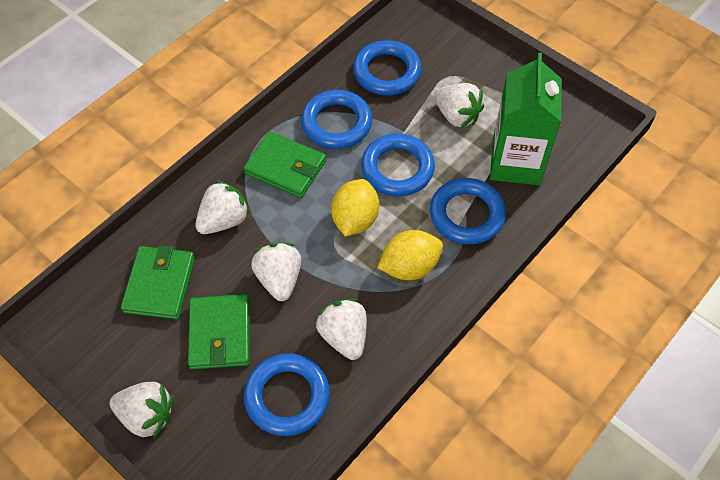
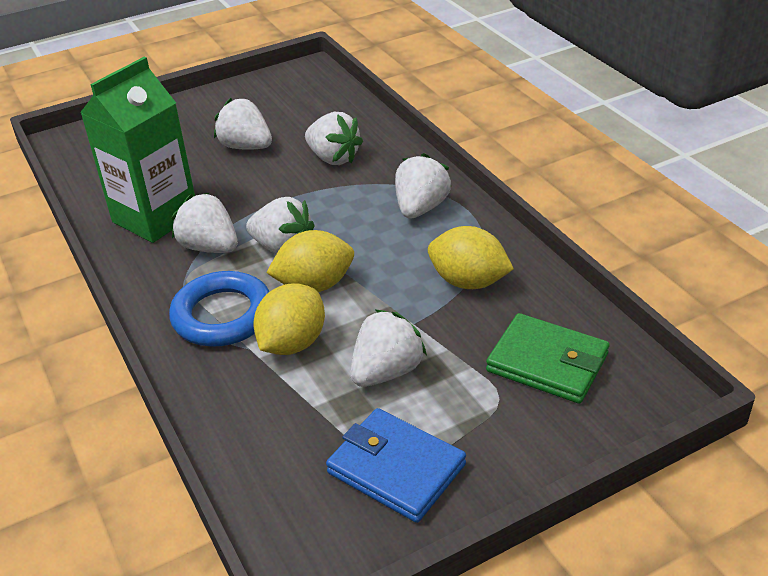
blue ring: [244,353,330,436] [301,90,372,149] [353,40,422,96] [361,134,435,196] [430,178,506,244] = 5 -> [169,271,270,347] = 1
blue wallet: none = 0 -> [326,408,466,523] = 1
green wallet: [121,245,195,320] [188,294,250,370] [243,131,326,198] = 3 -> [486,313,610,404] = 1
white strawberry: [110,382,173,439] [195,180,250,234] [251,243,301,301] [316,299,367,360] [434,83,484,128] = 5 -> [172,192,238,253] [214,98,272,150] [246,197,315,254] [305,112,363,165] [350,309,427,387] [395,153,452,219] = 6
yellow lemon: [331,179,379,237] [377,230,443,280] = 2 -> [253,283,325,355] [266,230,354,292] [428,226,514,289] = 3

